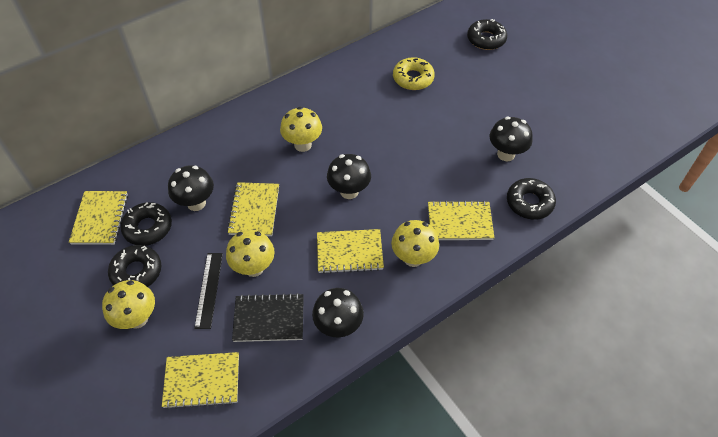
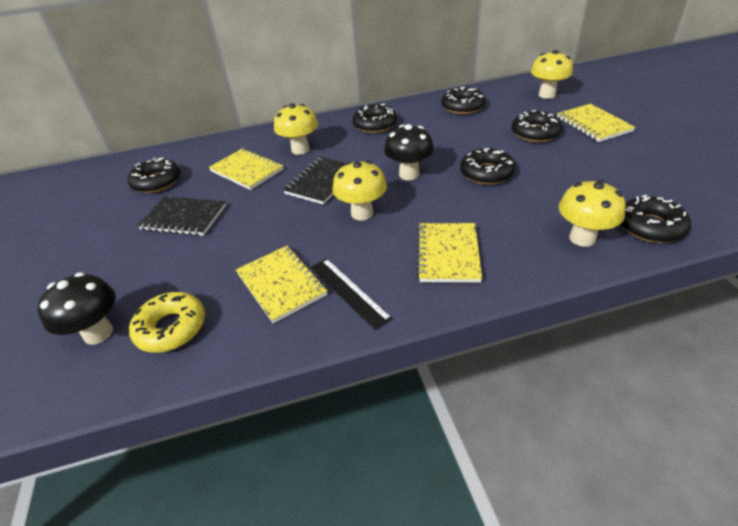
black donut: [108,245,162,287] [121,202,172,246] [467,19,507,50] [507,178,556,220] = 4 -> [128,157,180,193] [352,103,397,133] [441,87,486,114] [460,148,515,185] [512,110,563,142] [621,195,691,243] = 6
black mushroom: [168,165,214,211] [312,288,364,338] [327,154,371,199] [490,117,533,161] = 4 -> [38,272,116,345] [384,124,434,180] = 2
black notebook: [232,293,304,342] = 1 -> [137,196,226,236] [283,157,345,205] = 2
yellow notebook: [69,191,128,245] [162,352,239,409] [227,182,279,236] [317,229,384,274] [428,200,494,240] = 5 -> [209,148,284,190] [236,246,327,324] [417,223,482,283] [557,104,635,142] = 4

